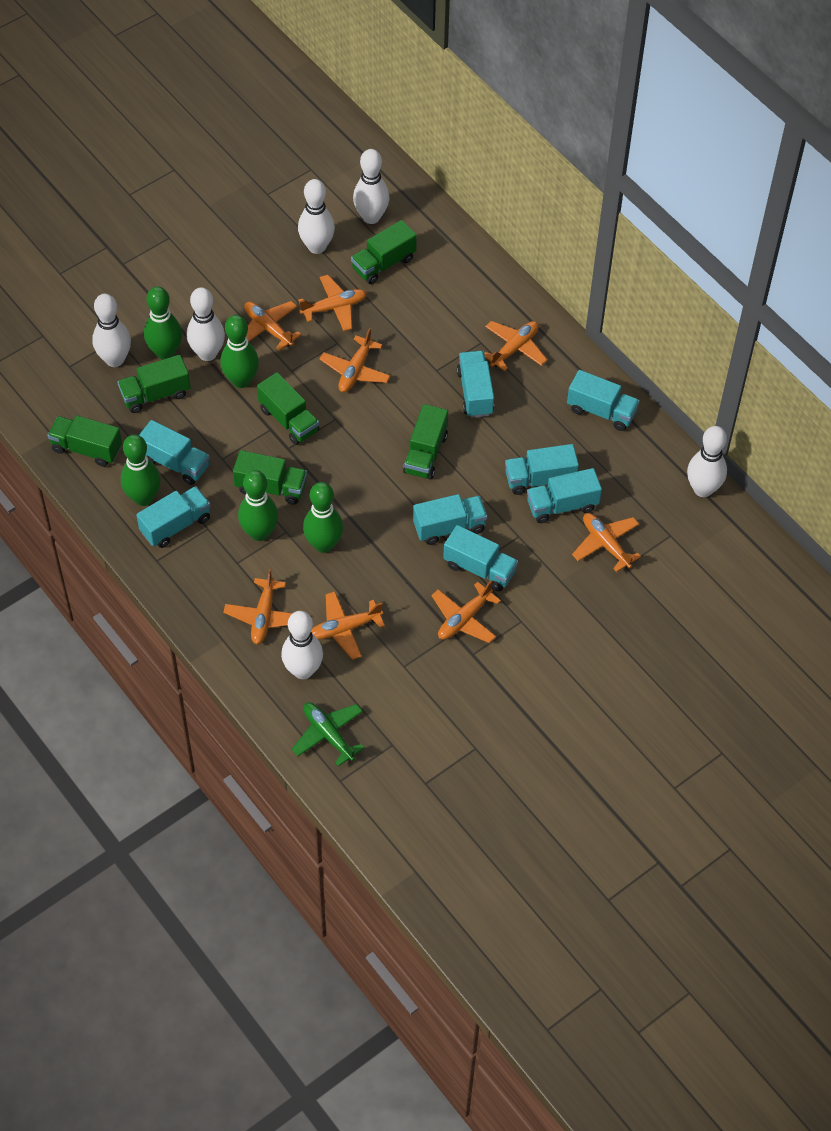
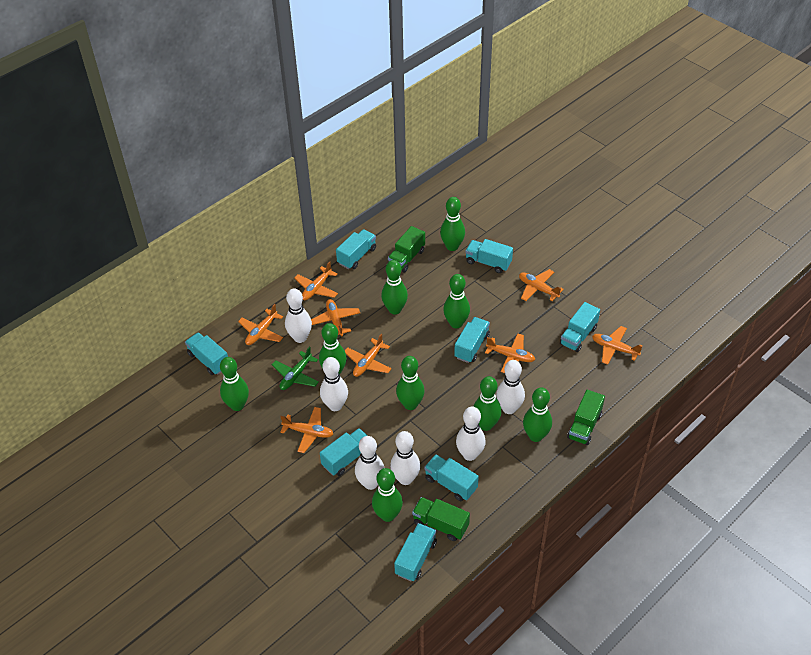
green bowling pin: [121,434,161,506] [144,286,182,360] [220,315,259,388] [238,470,278,541] [303,482,343,553] = 5 -> [220,357,249,411] [319,323,347,375] [372,468,403,522] [381,260,408,314] [396,356,425,410] [440,197,465,251] [443,274,470,328] [473,376,501,431] [523,387,552,442] = 9
green truck: [47,415,122,467] [118,355,190,413] [233,450,307,505] [257,372,319,445] [351,220,417,284] [403,404,448,480] = 6 -> [388,226,425,272] [412,497,470,541] [567,390,605,445] = 3

